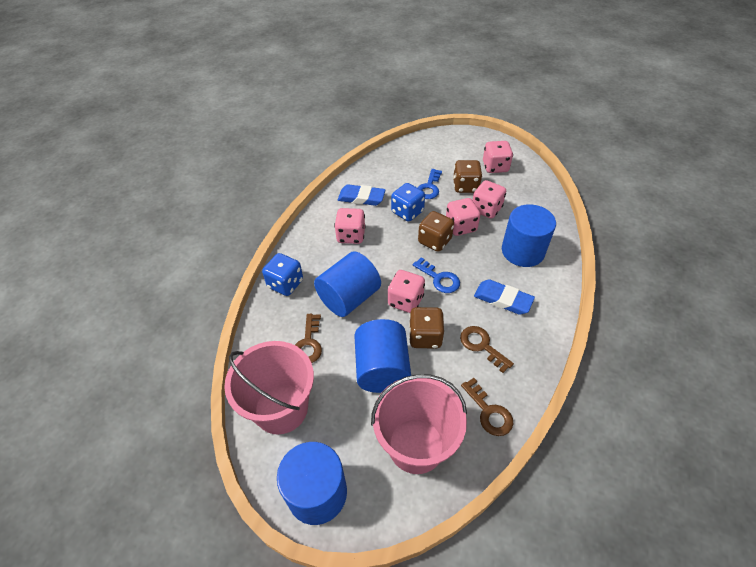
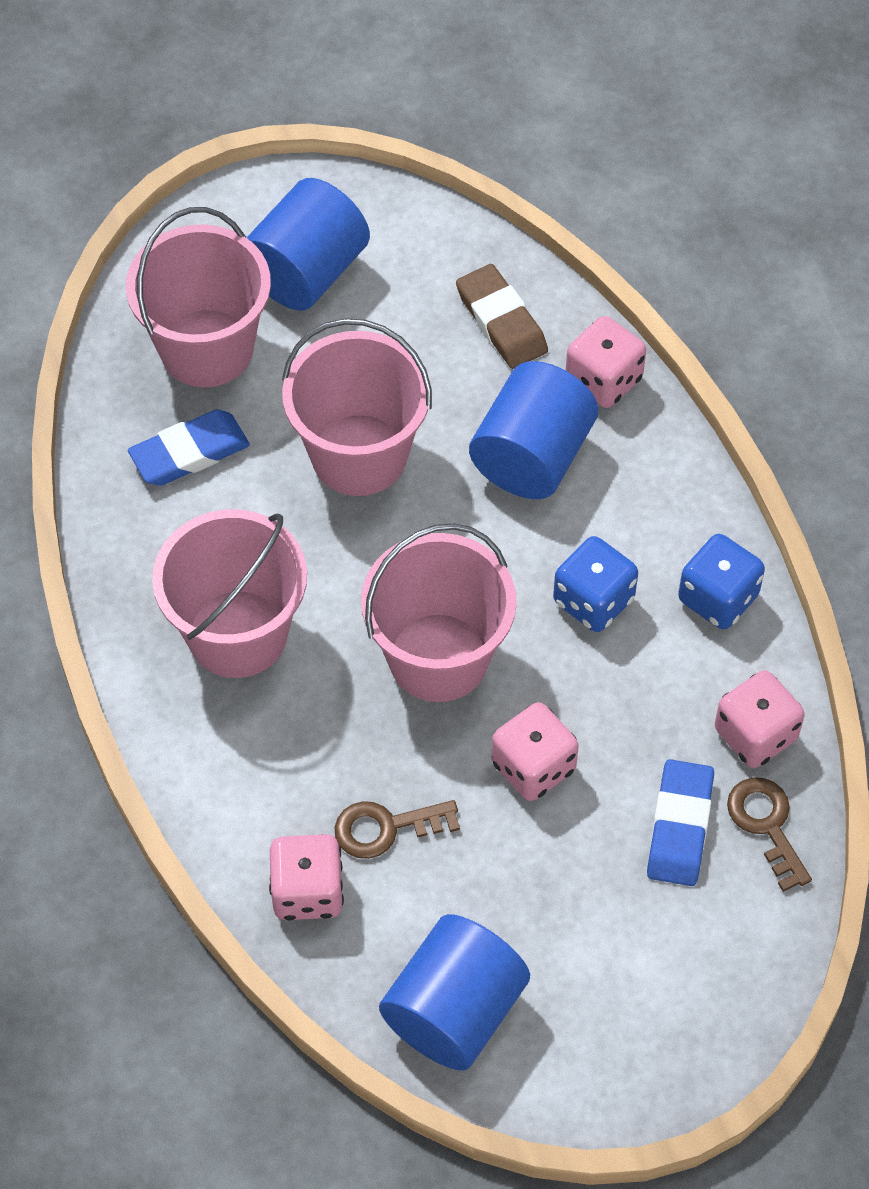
blue cylinder: [277,442,347,525] [314,251,381,317] [354,319,411,393] [502,204,556,267] = 4 -> [247,178,370,311] [379,914,530,1071] [469,361,599,499] = 3
blue key: [412,257,460,293] [417,169,442,199] = 2 -> none = 0
brown dice: [409,307,444,349] [418,211,454,252] [453,160,482,193] = 3 -> none = 0
brown eraser: none = 0 -> [456,264,548,369] = 1
brown key: [295,314,322,363] [460,326,514,373] [461,378,513,436] = 3 -> [334,800,460,859] [727,777,812,892] = 2
pink bucket: [224,341,314,435] [371,374,467,474] = 2 -> [126,207,271,388] [152,509,307,678] [282,318,432,496] [361,523,517,702] = 4
pink dice: [334,208,366,244] [388,270,425,313] [446,198,480,236] [473,180,506,219] [483,141,513,173] = 5 -> [269,834,344,921] [492,702,579,801] [565,316,646,408] [715,670,805,768] = 4

